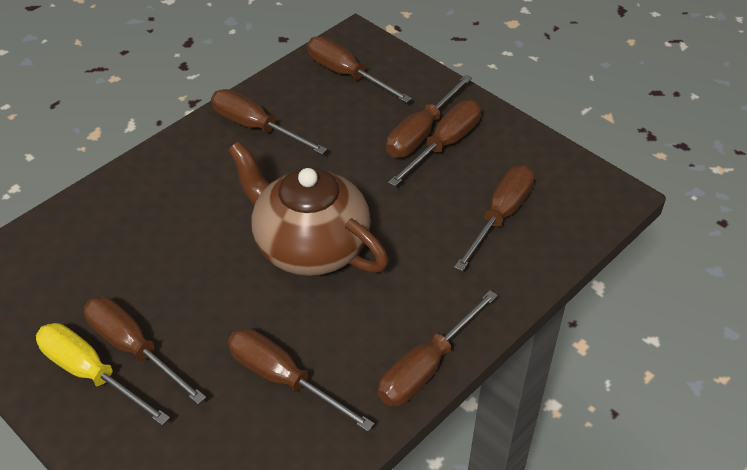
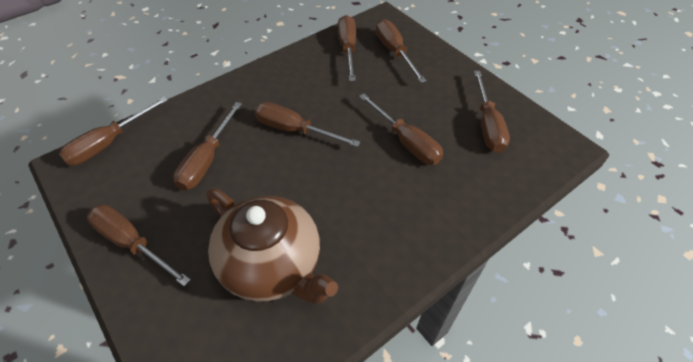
yellow screwdriver: [36,323,170,425] = 1 -> none = 0

